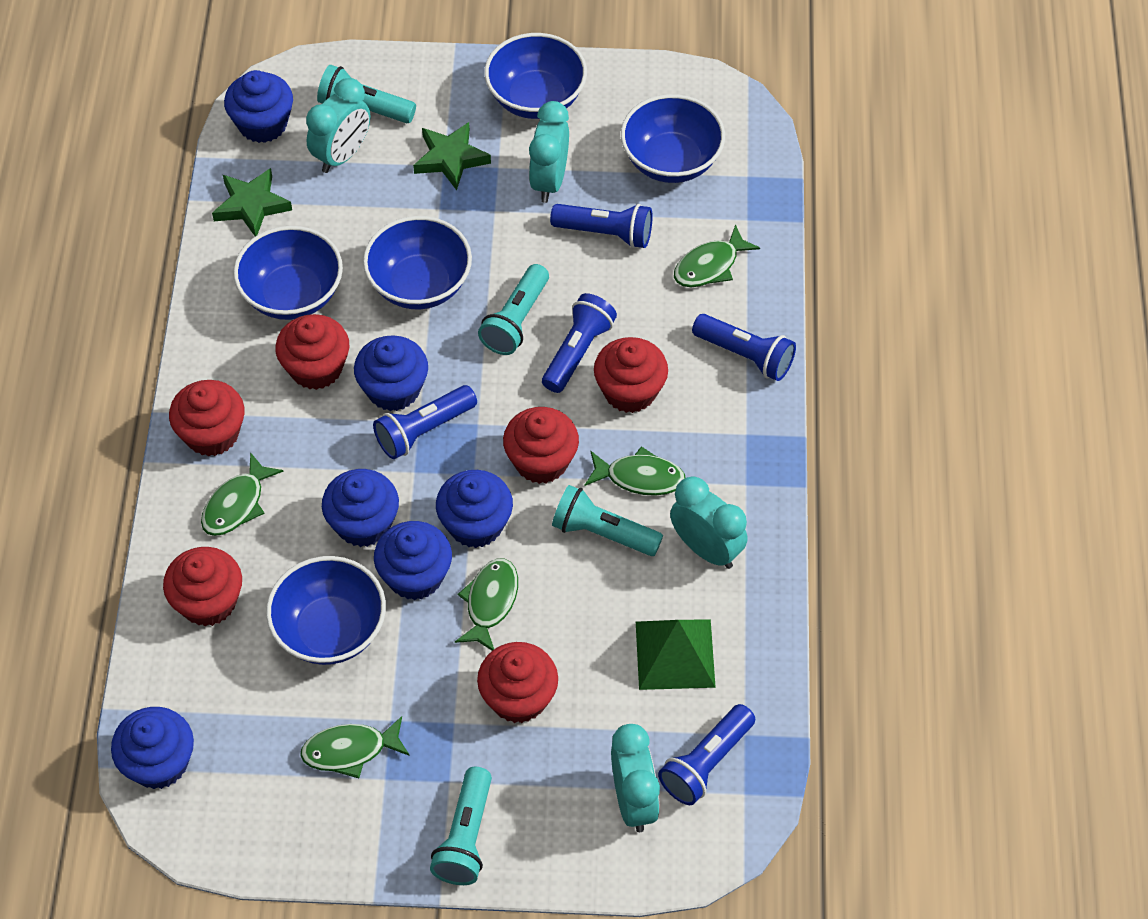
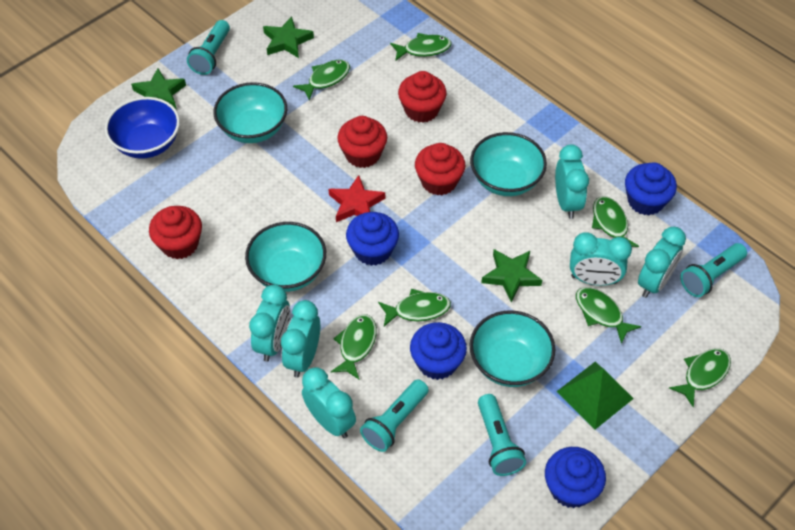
blue bowl: [233,226,343,320] [266,556,386,665] [363,216,472,309] [484,33,587,119] [621,94,725,183] = 5 -> [105,97,180,159] = 1
blue cupcake: [111,707,194,789] [224,70,293,143] [322,469,399,547] [354,335,428,411] [374,521,452,600] [436,470,513,548] = 6 -> [346,212,399,266] [410,322,467,380] [545,447,606,508] [625,162,677,215] = 4
blue flashlight: [373,385,477,459] [542,293,617,393] [550,204,652,248] [658,704,755,805] [692,314,796,381] = 5 -> none = 0
green fish: [201,452,283,536] [300,716,410,778] [455,559,518,650] [585,446,686,496] [674,224,760,287] = 5 -> [293,59,350,100] [331,314,377,379] [378,289,451,326] [390,33,451,61] [576,287,641,344] [592,196,639,247] [669,348,731,407] = 7
green star: [212,168,292,236] [413,122,491,190] = 2 -> [131,68,186,109] [263,16,314,58] [481,249,542,303] = 3
red cupcake: [163,547,242,626] [169,380,244,456] [275,314,349,390] [477,642,558,723] [503,407,579,484] [594,337,668,413] = 6 -> [149,206,202,259] [337,116,387,168] [398,71,447,123] [415,143,465,196] = 4
red star: none = 0 -> [328,175,385,222] = 1
turquoise bowl: none = 0 -> [214,82,287,143] [245,222,326,292] [470,132,547,196] [470,310,555,387] = 4
turquoise clock: [306,78,370,173] [529,101,569,203] [611,724,660,832] [670,476,748,569] = 4 -> [249,285,290,362] [281,300,320,378] [302,367,356,438] [555,144,589,219] [570,232,632,286] [638,227,686,298] = 6

